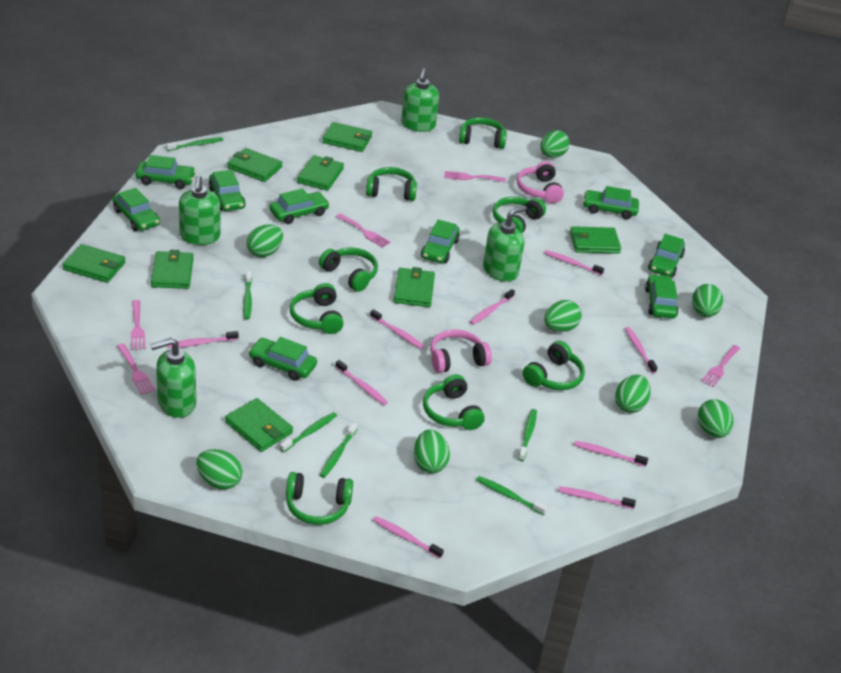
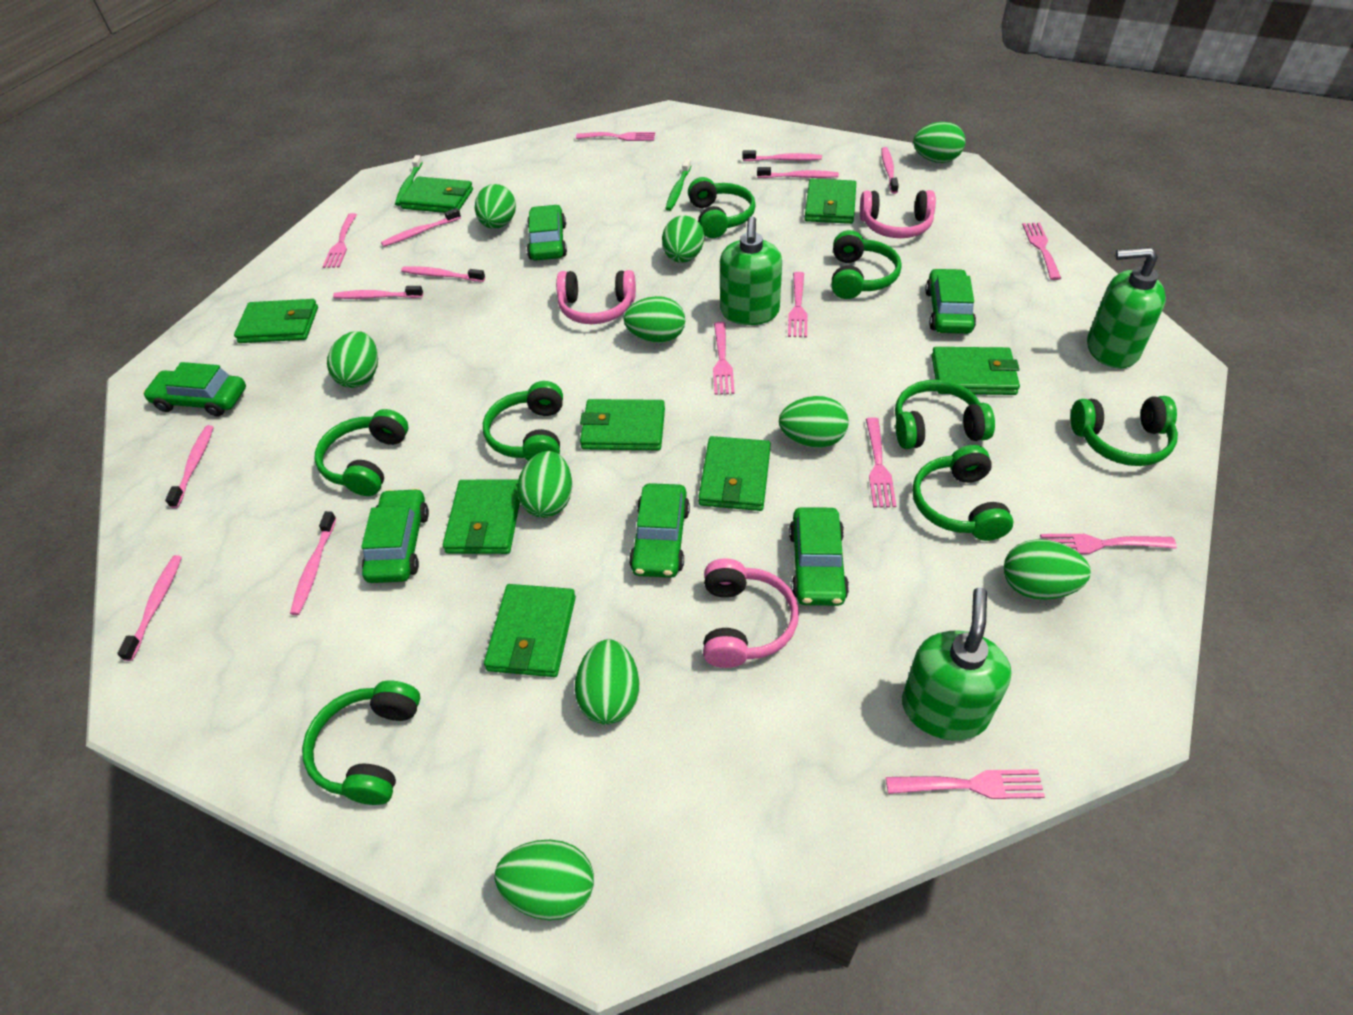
green car: [113,188,160,231] [136,155,196,189] [208,170,246,211] [249,337,317,381] [269,188,329,224] [421,220,460,263] [583,186,639,219] [645,274,678,319] [648,234,685,277] = 9 -> [143,362,246,417] [361,488,429,583] [527,205,567,260] [629,483,690,578] [789,507,849,606] [925,269,976,334] = 6
green egg: [196,449,243,489] [247,224,283,257] [414,429,450,473] [540,130,570,158] [544,300,582,332] [615,375,651,413] [692,284,723,317] [698,399,733,438] = 8 -> [327,331,378,388] [475,184,516,229] [494,840,594,920] [517,451,572,518] [575,639,639,725] [623,296,685,343] [662,215,704,263] [779,396,849,448] [913,122,965,163] [1004,539,1091,600] = 10
green soap dispenser: [150,338,196,418] [179,176,220,245] [401,69,439,132] [483,205,527,282] = 4 -> [720,216,782,325] [902,588,1011,740] [1087,247,1166,369] = 3
green toothbrush: [166,137,223,151] [243,271,252,320] [280,412,337,452] [320,423,358,478] [477,476,547,515] [518,409,537,461] = 6 -> [395,155,423,206] [665,159,691,211] = 2
pink fork: [117,344,155,395] [131,300,146,350] [336,214,391,248] [444,171,506,182] [701,345,740,387] = 5 -> [322,213,357,268] [576,132,655,141] [713,322,735,395] [788,272,807,337] [866,417,896,507] [886,769,1045,799] [1022,223,1061,280] [1040,534,1177,554] = 8
pink headphones: [430,329,492,373] [517,161,564,203] = 2 -> [556,270,636,324] [703,558,799,668] [860,190,936,238] = 3

